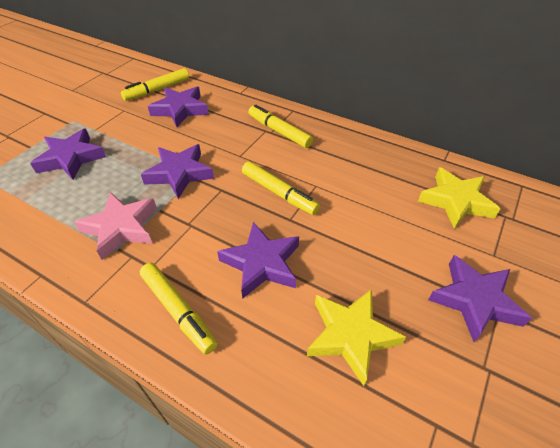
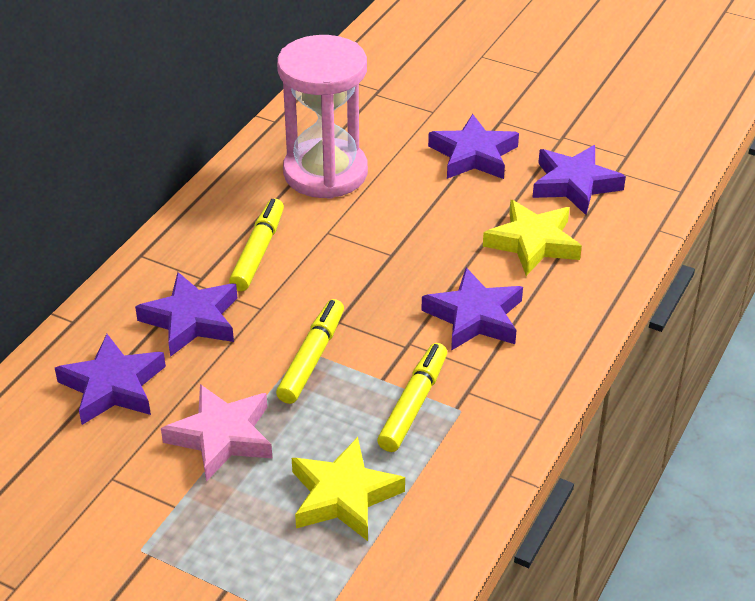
pink hourglass: none = 0 -> [277,35,368,199] = 1
yellow marker: [121,68,189,101] [140,263,218,355] [242,162,320,215] [248,105,313,148] = 4 -> [229,199,284,291] [276,299,344,404] [377,343,447,452] = 3

